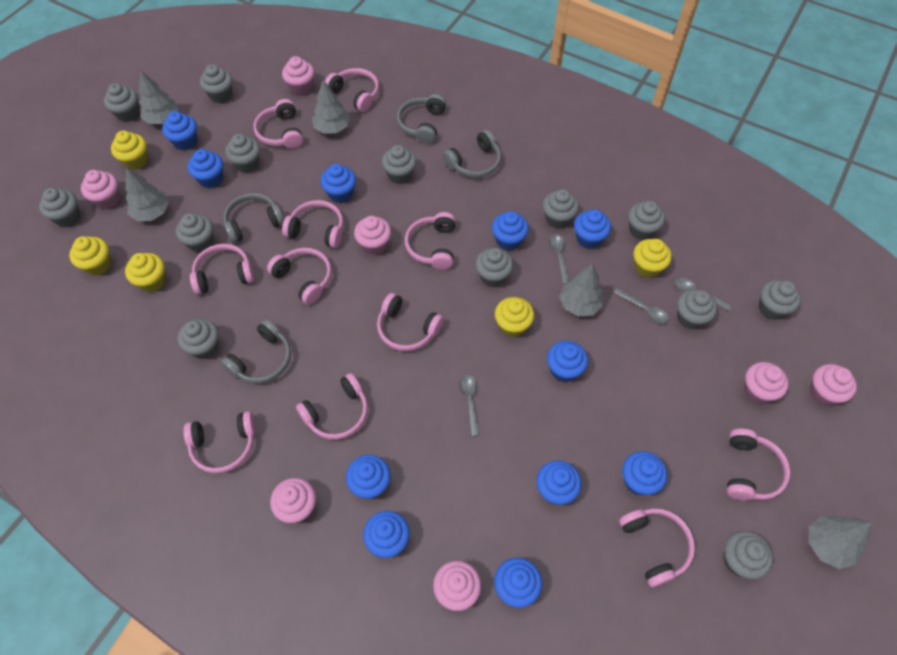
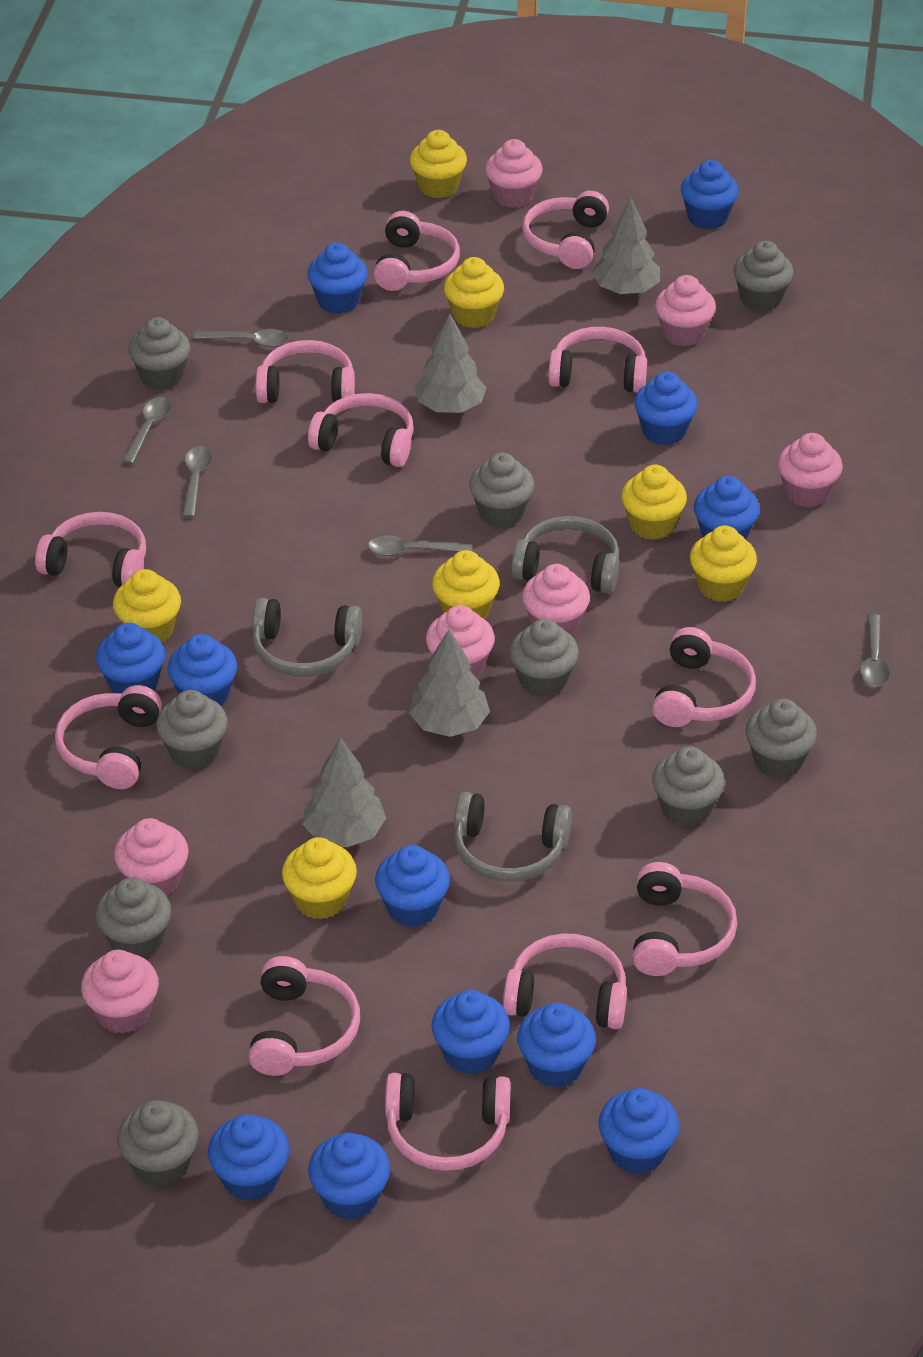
blue cupcake: [162,111,197,150] [188,149,223,188] [321,164,356,203] [346,455,391,499] [363,511,410,558] [492,211,529,251] [494,558,542,608] [536,461,581,505] [547,341,588,382] [574,209,611,249] [622,451,667,495] = 11 -> [96,623,165,694] [167,634,237,706] [208,1114,289,1201] [308,243,368,314] [308,1133,390,1220] [375,845,450,927] [432,990,510,1075] [517,1003,596,1088] [598,1088,679,1174] [634,372,698,445] [681,160,739,229] [694,476,760,540] = 12
grey cupcake: [39,188,80,227] [104,83,139,122] [175,213,213,252] [178,318,219,359] [200,64,233,103] [225,134,260,173] [382,145,417,184] [475,248,513,287] [542,189,579,229] [628,201,665,240] [677,289,717,329] [723,531,773,579] [758,280,801,320] = 13 -> [95,878,171,959] [117,1100,199,1187] [128,317,190,390] [157,690,228,769] [469,452,534,528] [509,619,579,697] [652,746,725,827] [734,241,794,312] [746,699,817,778] = 9
grey headphones: [221,320,291,383] [223,193,284,243] [397,94,446,144] [443,130,501,178] = 4 -> [252,598,362,676] [454,792,572,882] [511,516,619,594] = 3
grey spoon: [459,375,479,436] [549,234,569,284] [614,288,669,324] [674,278,732,311] = 4 -> [122,397,171,464] [182,446,212,518] [194,329,289,347] [368,535,472,556] [860,614,890,687] = 5
grey tree: [126,168,169,221] [139,70,178,124] [312,80,350,134] [559,264,604,317] [809,515,872,569] = 5 -> [302,737,386,847] [409,629,490,737] [415,314,486,413] [592,198,660,295] = 4
pink headphones: [183,411,256,474] [190,244,254,295] [254,99,303,149] [267,248,332,305] [282,200,344,248] [296,373,368,440] [325,68,379,112] [377,293,444,351] [405,212,456,270] [619,508,695,588] [727,429,791,500] = 11 -> [35,512,146,588] [55,685,162,789] [248,956,360,1076] [256,340,355,403] [308,393,414,467] [374,211,460,291] [385,1073,511,1171] [503,934,627,1029] [522,191,609,269] [548,327,647,393] [633,862,737,976] [653,627,756,727] = 12
yellow cupcake: [69,236,111,276] [111,131,148,170] [125,253,166,292] [495,297,534,337] [633,239,672,278] = 5 -> [113,569,181,643] [282,837,357,920] [410,130,467,198] [432,550,500,619] [444,257,504,328] [621,465,687,540] [690,525,757,602] = 7

